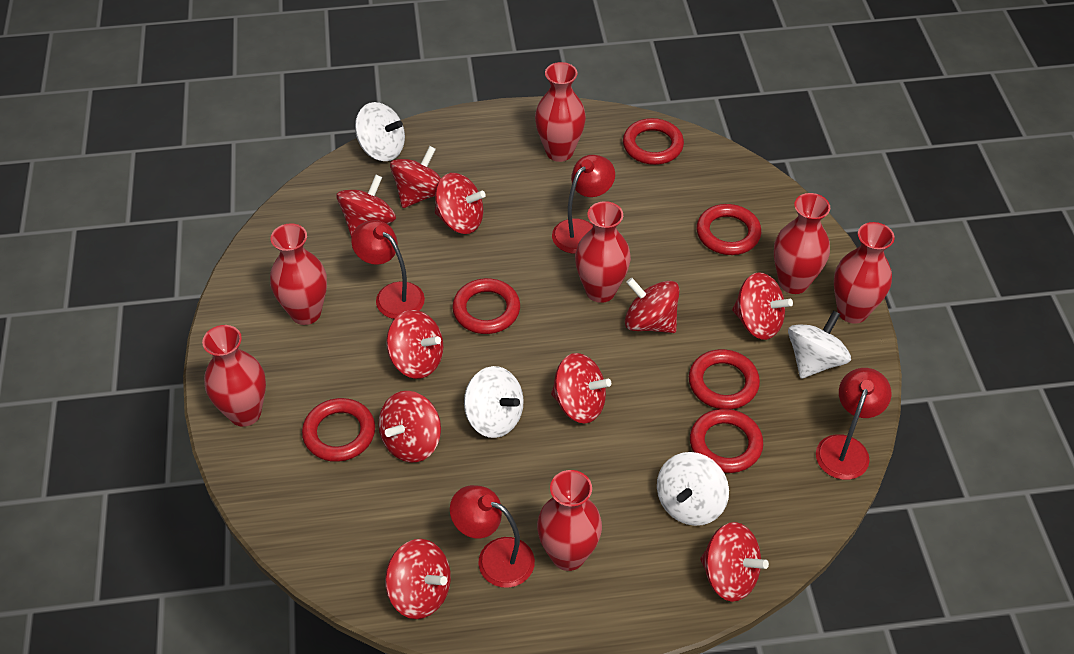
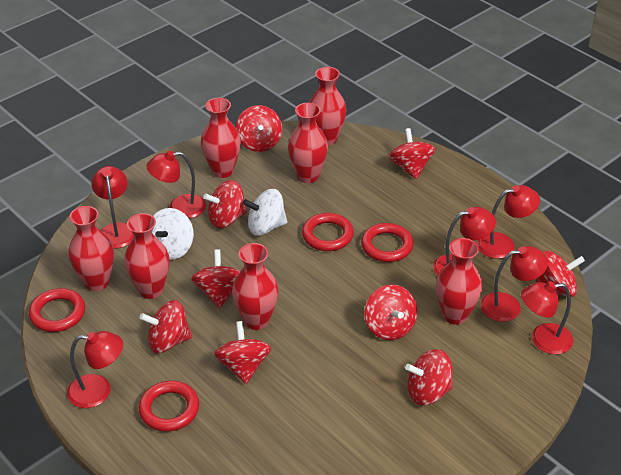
red lamp: [351,220,425,319] [450,485,535,588] [552,155,615,254] [816,368,891,480] = 4 -> [67,331,123,408] [92,166,134,249] [147,151,206,218] [433,207,496,276] [477,185,540,259] [480,246,548,322] [521,281,573,354] = 7
red ring: [302,398,375,462] [452,278,520,334] [623,118,684,165] [689,349,760,409] [690,409,763,473] [697,204,761,255] = 6 -> [29,288,85,332] [138,381,199,432] [302,213,354,251] [361,223,413,262] = 4
red spinning top: [337,175,396,238] [378,391,441,462] [385,539,451,619] [386,310,443,379] [390,146,441,208] [435,173,486,234] [551,353,611,424] [625,278,680,333] [700,522,769,602] [732,272,793,340] = 10 -> [140,300,192,353] [191,249,240,308] [203,180,247,228] [214,321,271,384] [236,105,282,152] [364,285,417,340] [388,128,435,179] [405,349,453,405] [535,250,585,297] = 9
white spinning top: [355,102,405,161] [464,366,524,438] [657,452,729,526] [788,311,851,379] = 4 -> [152,208,194,260] [243,189,287,236] = 2

